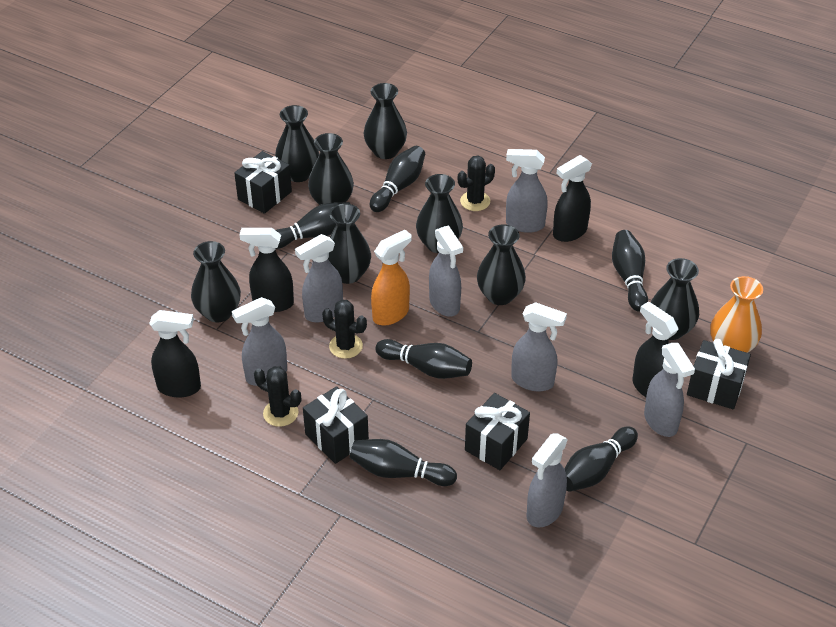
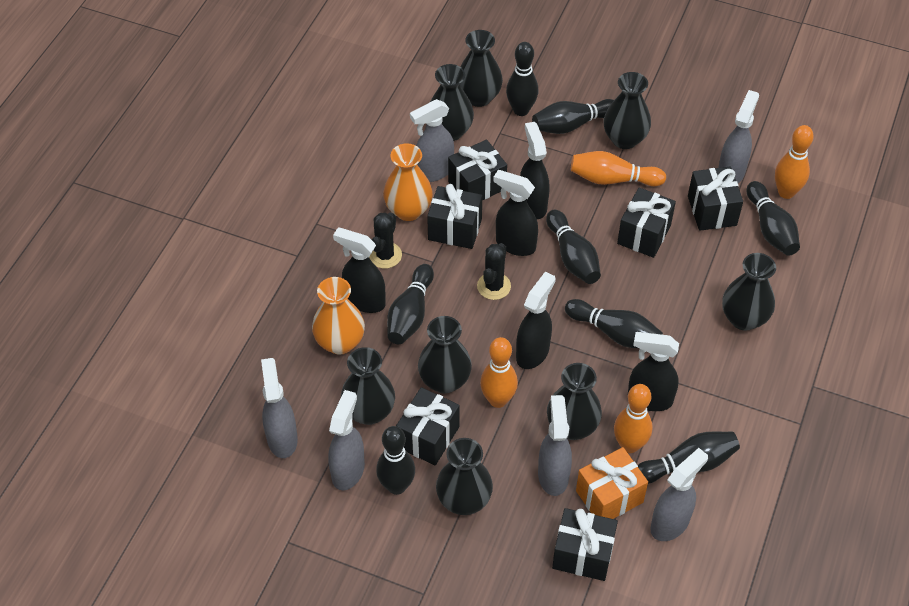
black bowling pin: [276,202,350,249] [349,439,457,486] [370,146,425,212] [375,339,472,379] [564,427,638,492] [612,230,648,312] = 6 -> [376,426,415,495] [387,264,434,344] [506,42,539,116] [532,99,614,134] [546,210,601,284] [565,299,663,348] [638,432,740,484] [746,181,800,256] = 8
black cactus: [254,366,301,427] [322,300,367,359] [458,155,495,211] = 3 -> [369,212,402,269] [477,243,511,300] = 2
black gift: [234,151,292,214] [303,386,369,464] [465,393,530,470] [687,339,751,409] = 4 -> [396,387,460,465] [427,184,482,249] [448,140,507,200] [552,508,618,581] [617,188,676,258] [688,167,743,231] = 6
black spray bottle: [149,310,201,397] [239,228,294,312] [553,155,592,242] [633,301,679,397] = 4 -> [333,227,386,313] [493,170,538,256] [516,271,556,369] [520,122,550,219] [628,332,679,411] = 5
grey spray bottle: [232,297,287,386] [295,234,343,322] [429,225,463,317] [506,149,548,233] [511,302,567,391] [527,433,568,527] [644,343,695,437] = 7 -> [261,358,298,458] [328,390,365,490] [410,99,454,182] [538,395,572,496] [650,448,708,541] [718,90,759,183] = 6
orange bowling pin: none = 0 -> [480,337,518,408] [571,151,666,186] [614,384,653,453] [775,125,814,199] = 4
orange gift: none = 0 -> [576,447,648,519] = 1
orange spray bottle: [371,230,412,326] = 1 -> none = 0
orange vase: [710,276,763,353] = 1 -> [312,277,365,355] [383,143,433,221] = 2

